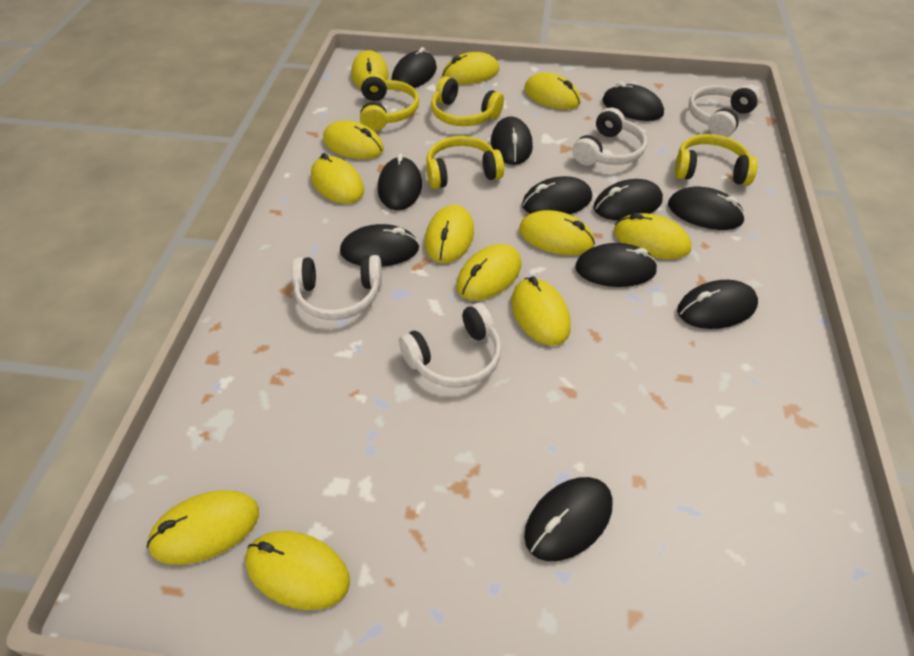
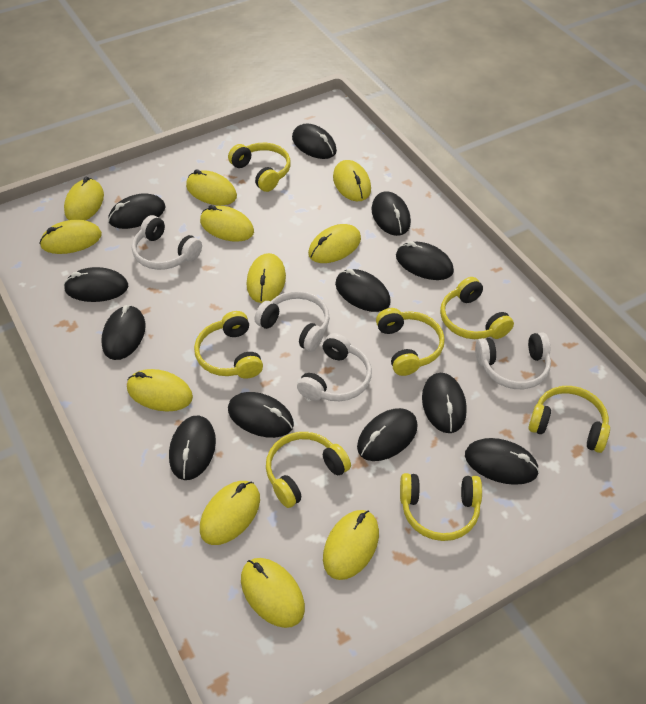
black mouse: [340,224,419,267] [378,154,422,210] [392,47,437,88] [491,116,533,165] [522,176,592,214] [524,477,613,561] [575,243,658,287] [593,179,663,220] [602,82,664,121] [668,187,745,230] [677,280,758,329] = 11 -> [63,267,128,302] [101,305,146,360] [108,193,166,229] [169,416,216,480] [228,392,294,438] [292,124,337,159] [335,268,391,312] [357,408,418,461] [371,191,411,236] [396,241,454,280] [422,373,467,433] [465,438,539,485] = 12
yellow headphones: [360,73,419,131] [426,136,504,189] [431,76,504,126] [675,134,758,185] = 4 -> [194,311,263,379] [228,143,291,192] [266,432,351,508] [376,308,445,376] [400,473,482,541] [440,277,514,339] [528,386,610,453] = 7
yellow mouse: [147,490,259,565] [246,531,350,610] [311,153,364,204] [323,120,384,159] [351,50,389,88] [425,205,474,263] [442,52,499,85] [456,244,521,301] [511,277,571,346] [519,210,595,255] [524,73,581,110] [614,213,691,259] = 12 -> [39,219,102,254] [64,177,104,221] [127,369,193,411] [186,169,237,205] [200,205,254,242] [200,481,260,545] [241,558,305,628] [247,253,286,303] [308,224,361,263] [323,510,379,580] [333,160,371,201] = 11

